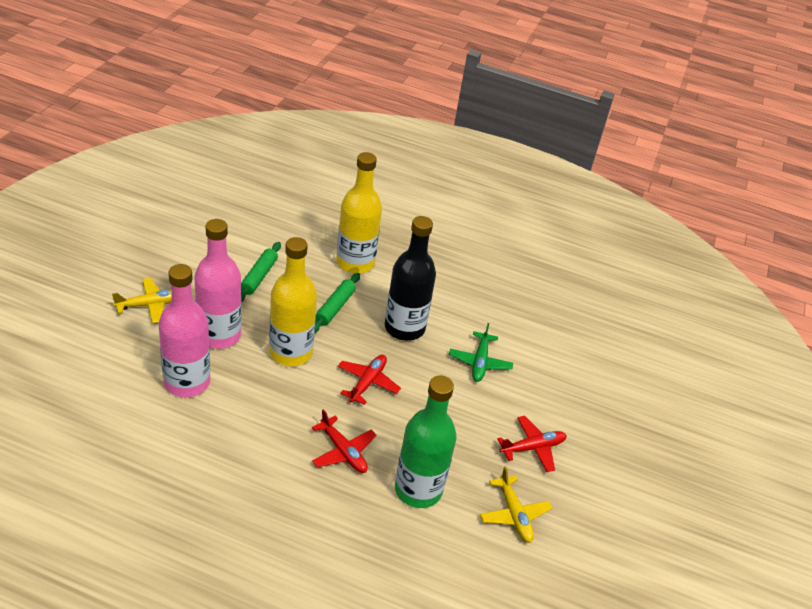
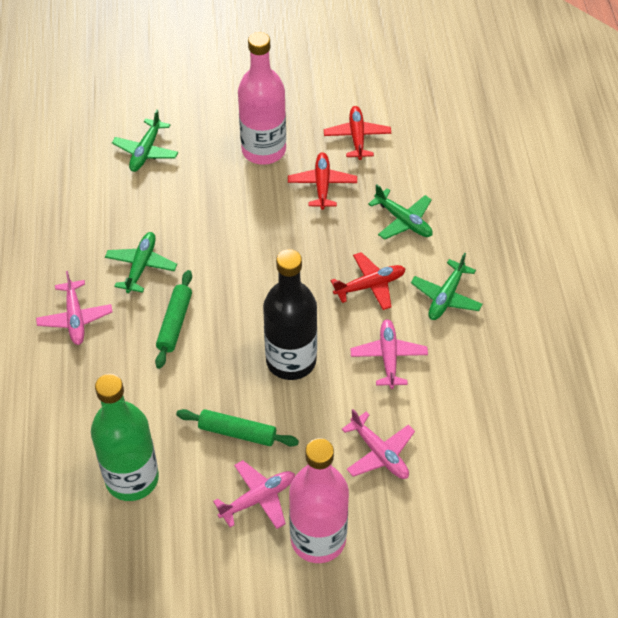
green plane: [449,323,513,382] = 1 -> [105,232,177,293] [112,109,178,172] [368,184,433,240] [411,253,483,320] = 4
pink plane: none = 0 -> [36,271,113,345] [213,460,295,529] [342,409,415,479] [350,319,428,389] = 4
yellow bottle: [269,237,317,366] [336,152,382,274] = 2 -> none = 0
yellow plane: [112,278,172,323] [480,466,552,543] = 2 -> none = 0

